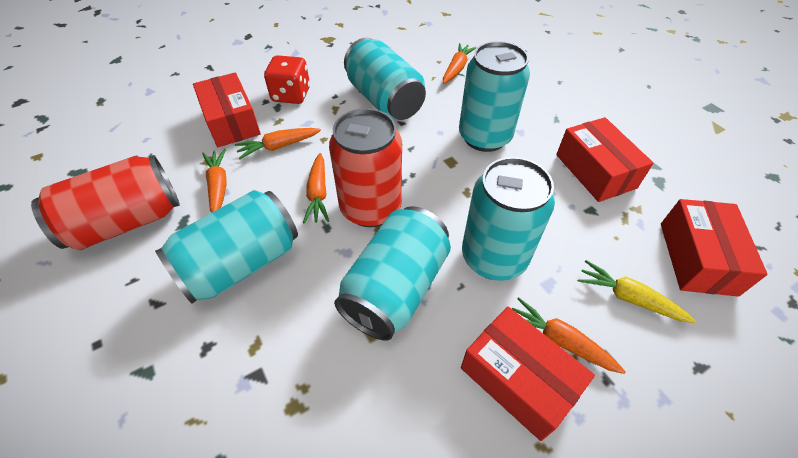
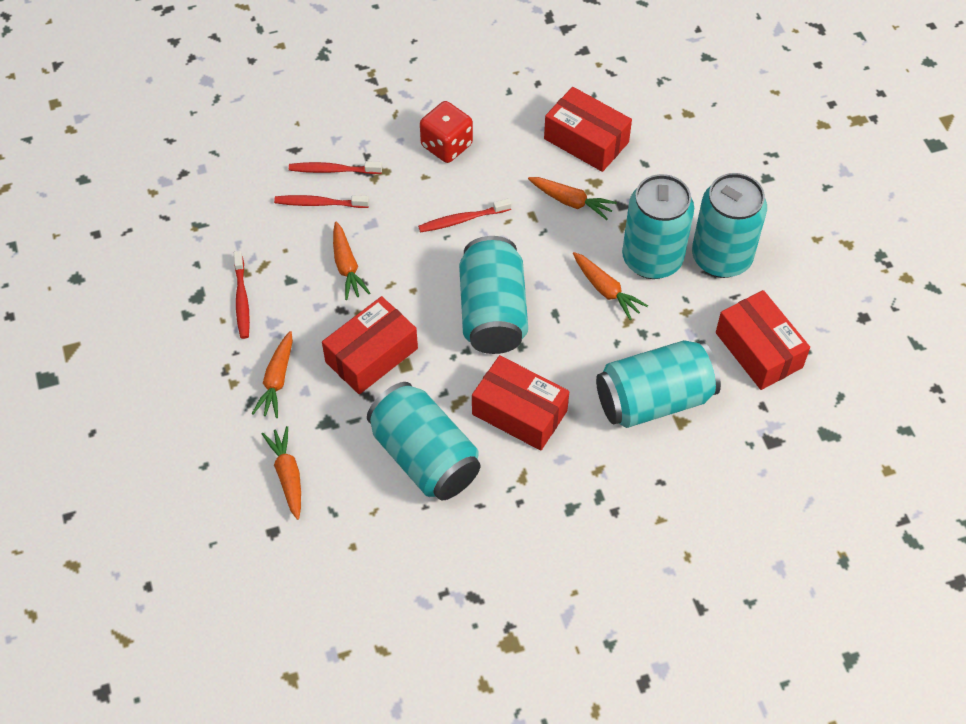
red can: [31,155,180,250] [329,108,402,227] = 2 -> none = 0
red toothbrush: none = 0 -> [234,251,250,339] [274,195,369,208] [289,161,382,174] [418,198,511,233] = 4
yellow carrot: [578,260,696,323] = 1 -> none = 0

